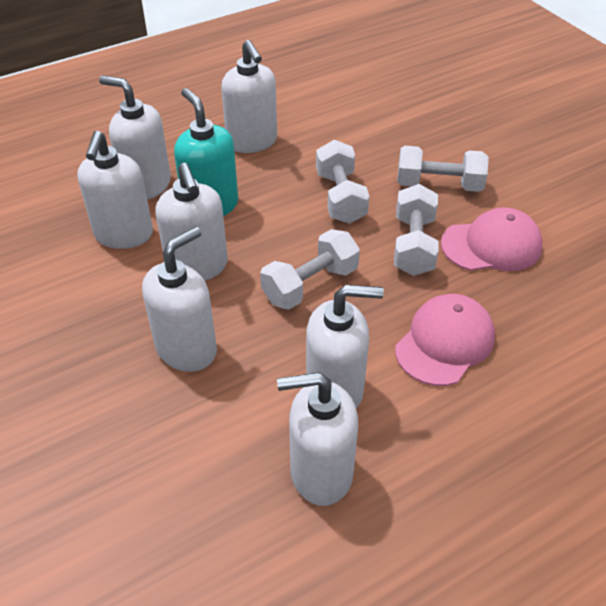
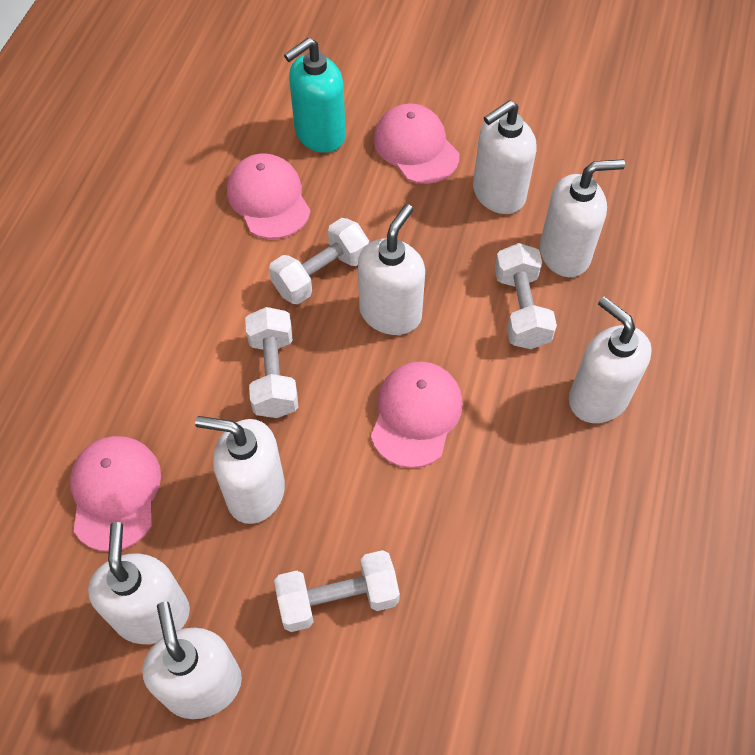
pink cap: [395,294,495,386] [441,208,543,271] = 2 -> [70,436,161,552] [227,153,311,239] [371,361,463,468] [374,103,460,184] = 4

